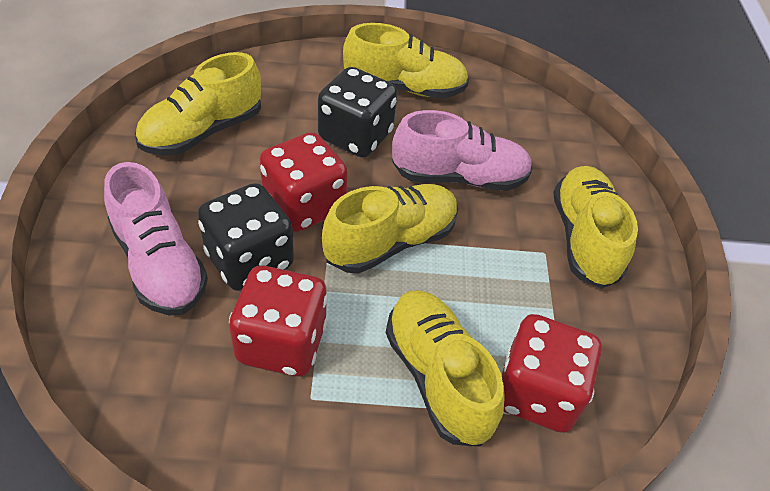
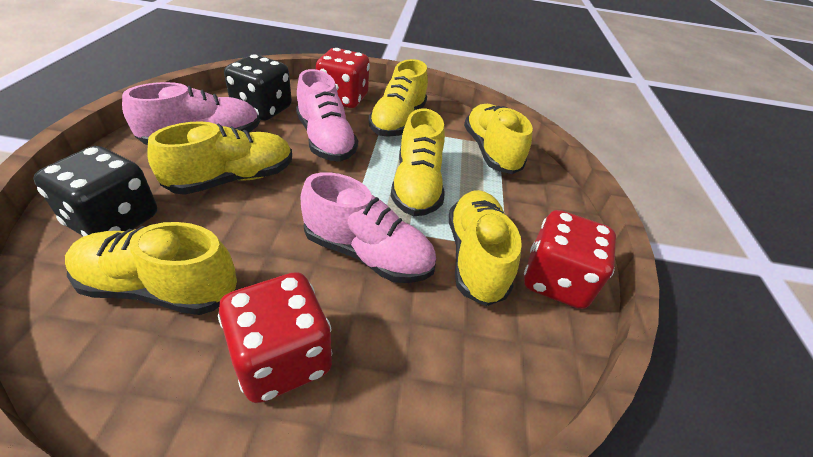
pink shoe: [104,162,208,315] [392,110,533,191] = 2 -> [122,82,260,145] [296,69,358,162] [300,172,436,283] = 3
yellow shoe: [135,52,261,155] [322,184,458,274] [343,23,469,99] [386,290,505,447] [553,166,638,289] = 5 -> [65,222,237,315] [147,121,292,195] [369,59,428,137] [390,109,445,216] [449,190,522,306] [464,104,533,174] = 6

